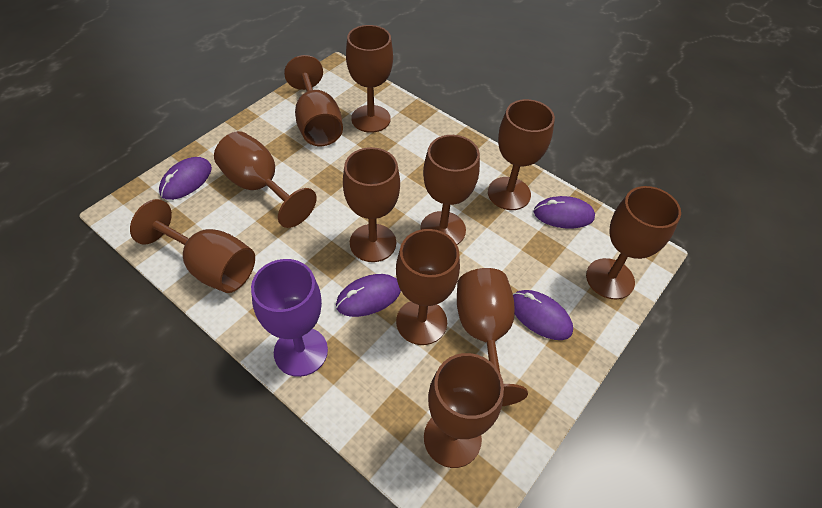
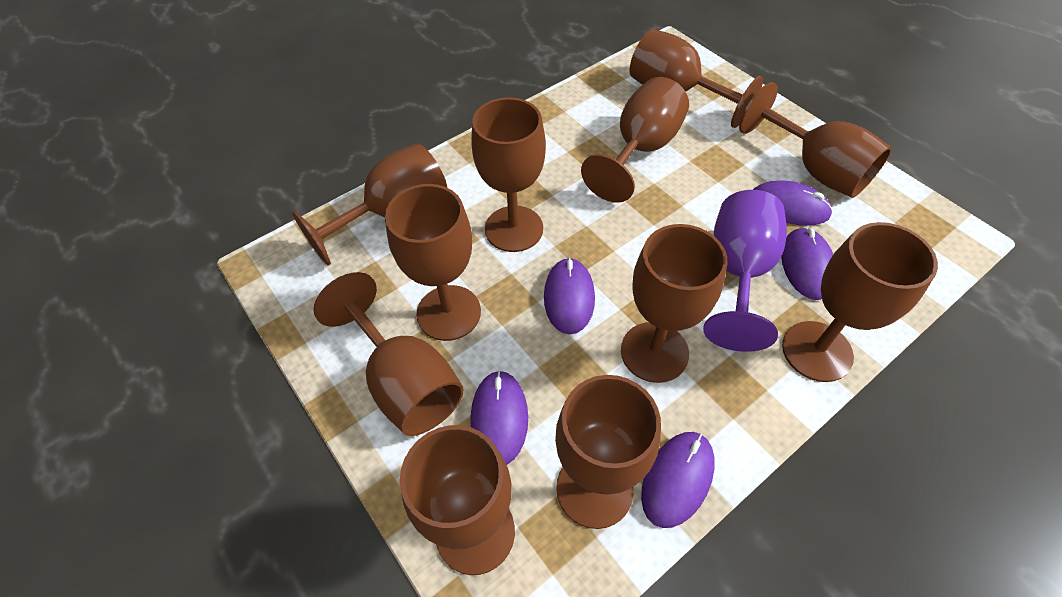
purple mouse: [159,157,212,200] [336,274,401,317] [513,290,573,340] [534,196,595,229] = 4 -> [470,370,528,465] [544,257,595,334] [641,432,715,528] [753,181,833,226] [781,227,833,300] = 5

